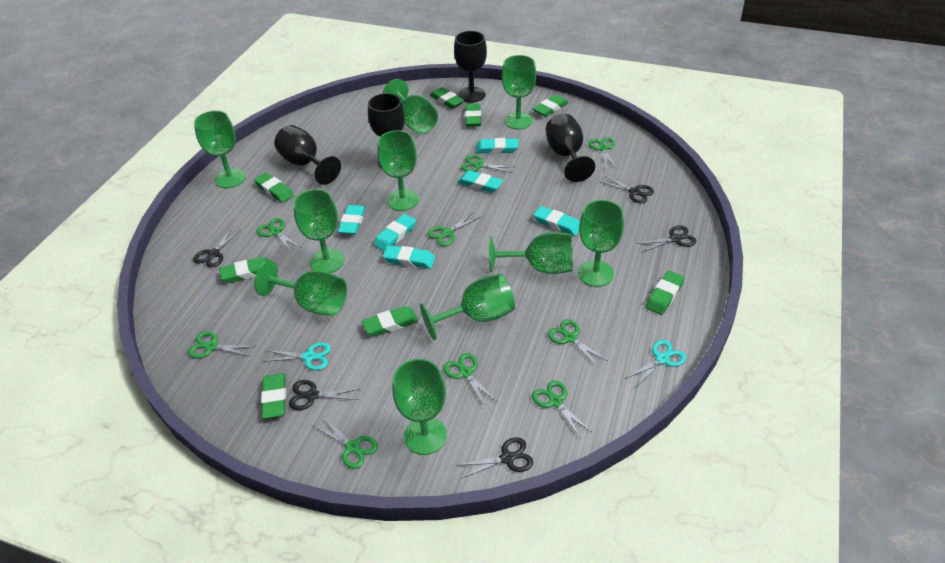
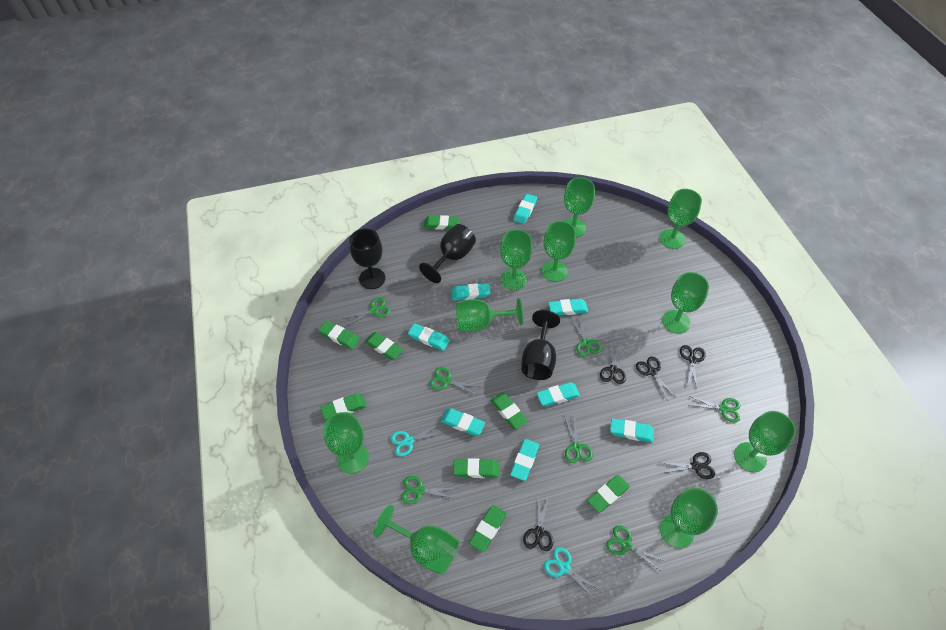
black goblet: [274,125,341,185] [368,93,405,167] [454,31,487,103] [546,114,595,182] = 4 -> [349,229,385,289] [419,224,476,283] [521,310,560,380] = 3
green scissors: [188,331,256,358] [256,218,301,253] [312,416,378,469] [428,213,480,246] [443,353,496,408] [461,155,512,173] [532,380,592,439] [548,319,608,368] [588,137,616,168] = 9 -> [343,298,390,326] [401,476,456,504] [429,367,479,395] [564,416,593,463] [570,316,601,357] [606,525,664,572] [690,396,741,422] = 7
turquoise eraser: [338,205,366,235] [373,214,416,252] [383,245,435,269] [457,170,504,193] [476,138,519,154] [533,206,580,236] = 6 -> [408,323,450,351] [440,408,485,436] [451,283,491,301] [510,439,539,481] [514,194,537,224] [537,382,580,406] [548,299,588,316] [610,418,654,443] = 8

